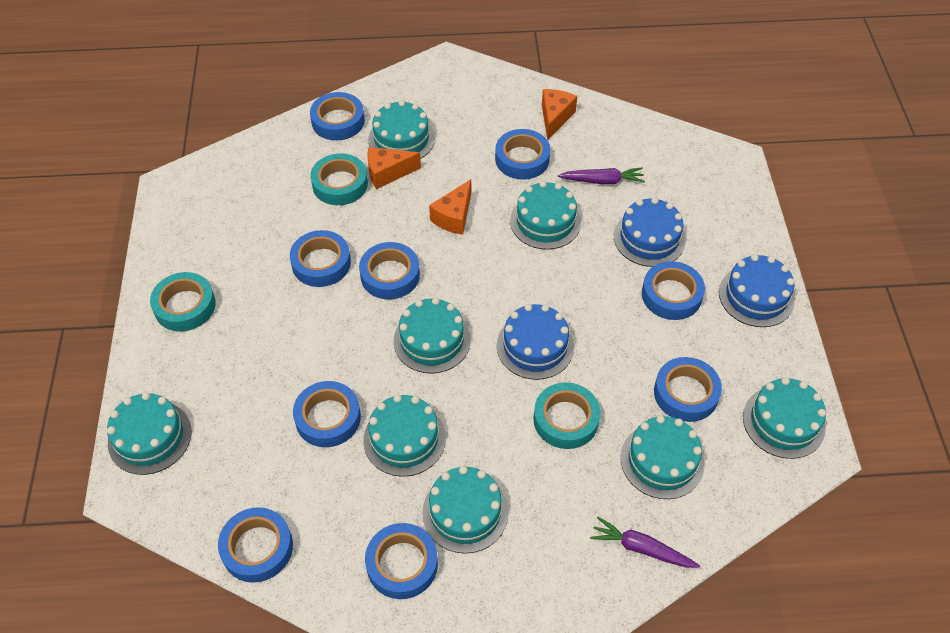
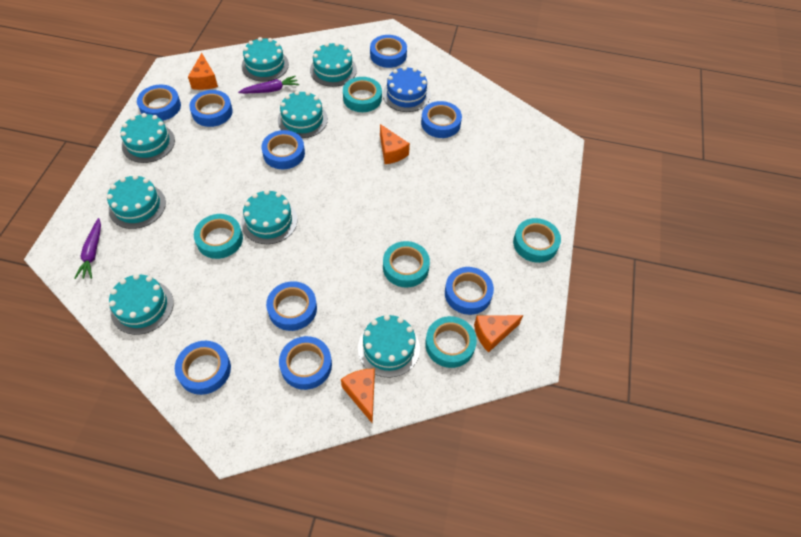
blue cake: [497,304,574,380] [614,197,686,267] [719,254,795,327] = 3 -> [383,66,431,112] = 1
orange cheese: [368,147,421,189] [429,179,471,235] [542,89,577,140] = 3 -> [188,53,218,90] [341,368,375,424] [380,124,410,164] [474,315,523,353] = 4
turquoise tape: [150,272,216,331] [310,153,368,205] [533,382,601,449] = 3 -> [194,214,243,259] [343,77,382,112] [383,241,430,288] [425,316,477,368] [513,218,561,263] = 5

